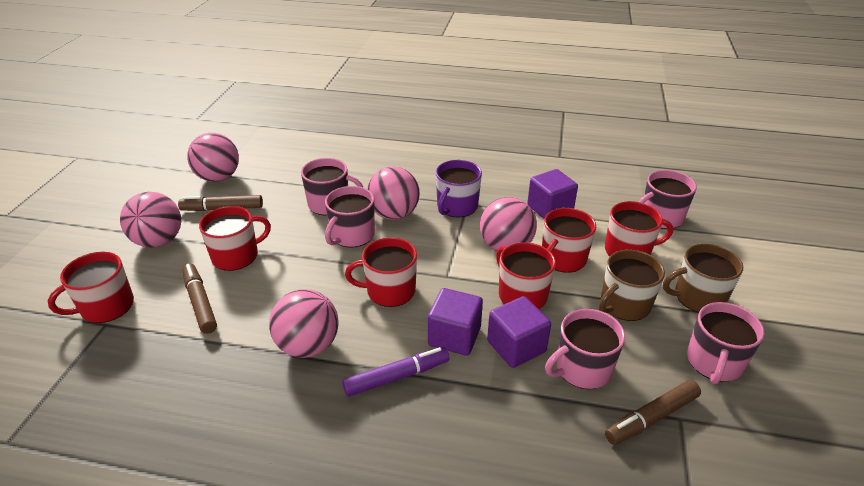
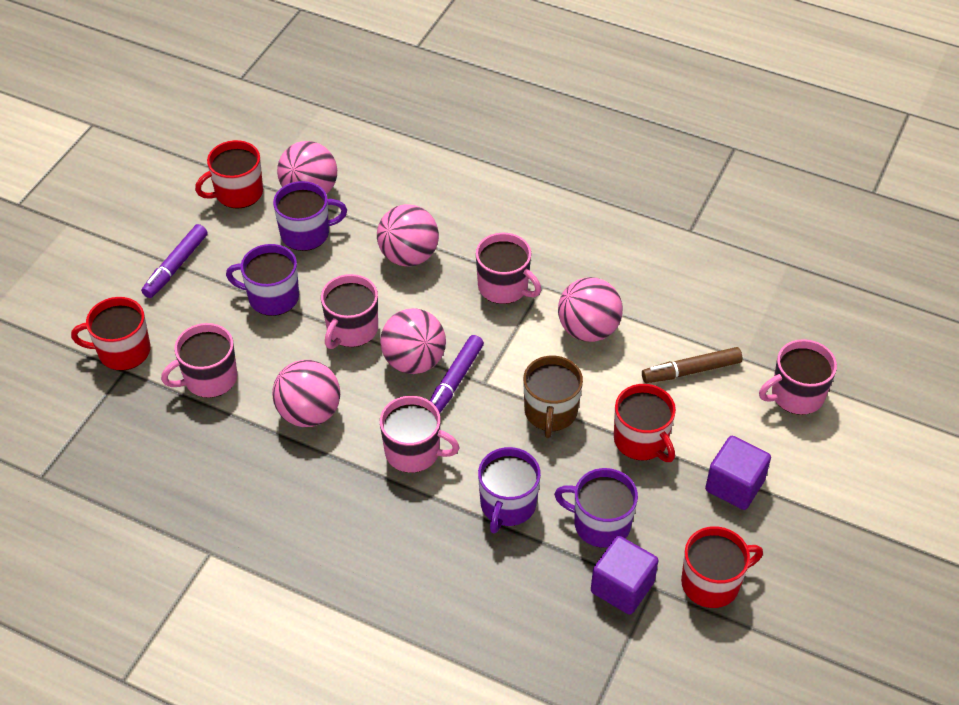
brown marker: [178,195,263,211] [182,264,217,334] [605,380,701,445] = 3 -> [642,347,742,383] = 1
brown mug: [599,250,665,321] [663,243,743,313] = 2 -> [523,356,583,438] = 1
purple cube: [428,288,483,356] [487,296,551,368] [527,169,578,219] = 3 -> [591,536,658,615] [705,436,771,510] = 2
purple marker: [342,347,449,397] = 1 -> [141,224,208,298] [430,335,484,414] = 2
purple mug: [436,160,482,218] = 1 -> [226,244,299,316] [273,181,347,251] [478,447,541,533] [554,468,638,548] = 4
red mug: [48,252,134,323] [199,206,271,271] [345,237,417,307] [496,242,556,309] [542,208,596,273] [605,201,673,256] = 6 -> [71,297,151,371] [195,140,263,209] [614,384,676,462] [681,526,763,608] = 4

